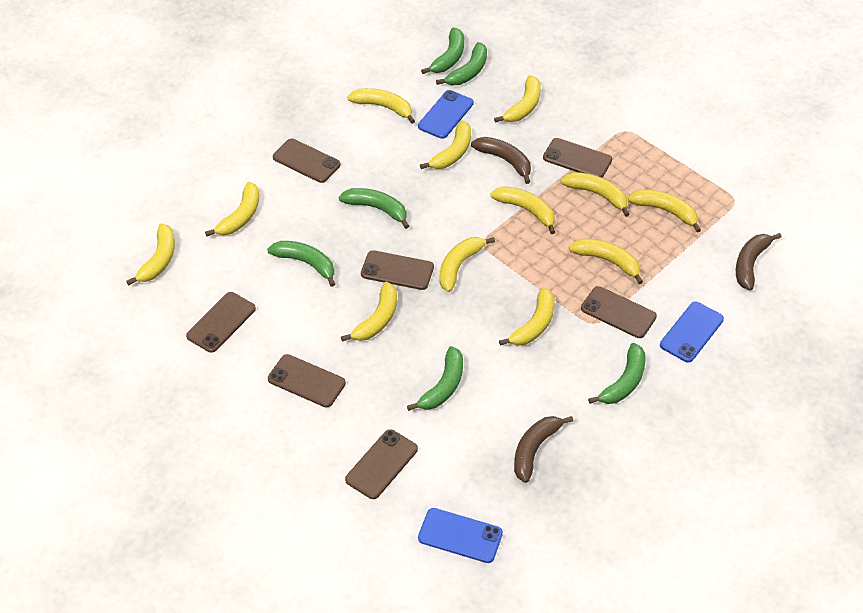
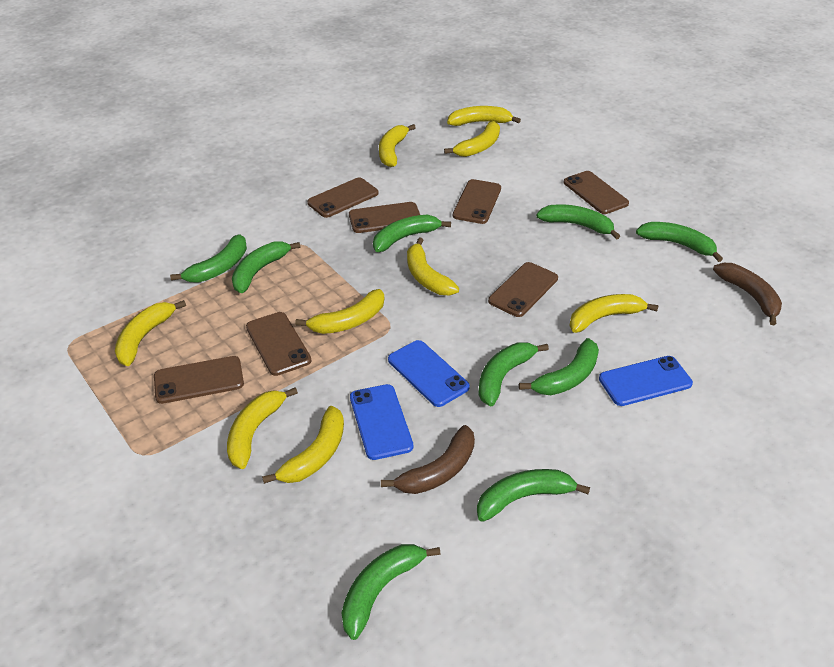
brown banana: [471,137,531,184] [514,416,573,483] [736,233,781,291] = 3 -> [381,425,475,494] [713,263,782,325] = 2
green banana: [267,241,335,287] [339,188,409,229] [407,346,463,411] [421,28,464,74] [436,42,487,85] [588,343,646,404] = 6 -> [170,234,247,283] [232,241,300,293] [342,544,441,640] [373,215,451,252] [477,469,590,522] [478,342,549,406] [519,338,599,395] [536,204,620,240] [636,222,723,262] = 9
yellow banana: [126,223,175,286] [205,182,259,237] [341,282,397,342] [347,88,415,124] [420,120,471,169] [439,237,495,292] [490,186,555,234] [494,75,541,123] [499,287,555,346] [560,172,630,217] [569,239,643,284] [628,189,701,233] = 12 -> [115,300,186,366] [227,388,298,469] [262,406,344,484] [295,289,384,334] [379,124,416,167] [407,237,459,295] [444,121,500,157] [447,106,521,126] [569,294,659,333] = 9

